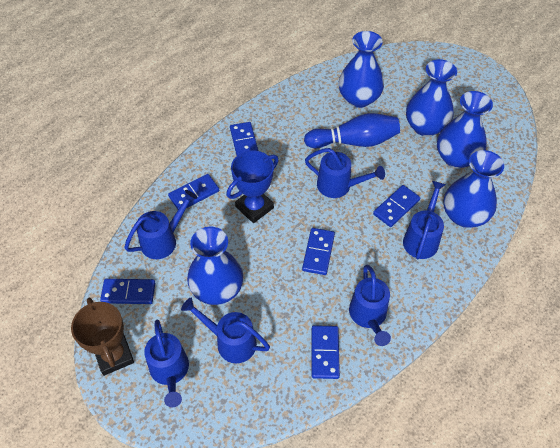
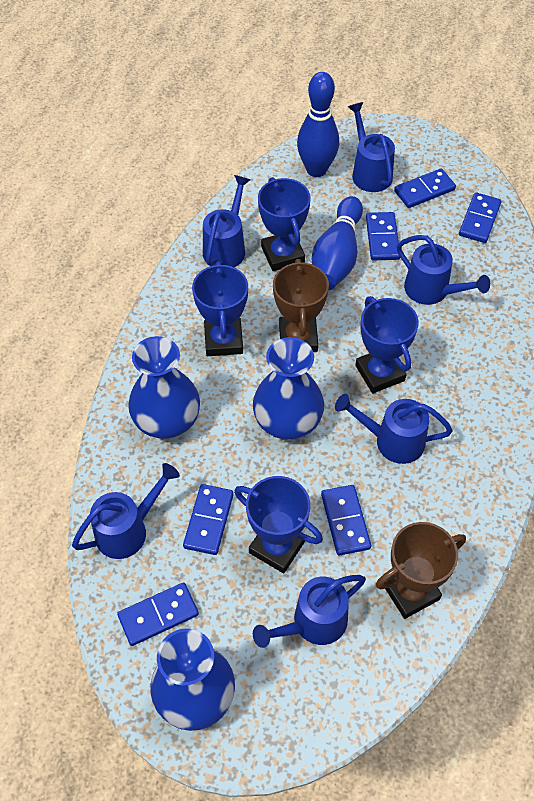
blue bowling pin: [304,113,400,148] = 1 -> [297,72,339,177] [312,196,363,290] = 2
blue trophy: [226,150,279,223] = 1 -> [192,261,248,356] [234,476,323,573] [258,177,311,271] [355,296,419,393] = 4
blue vase: [187,227,243,305] [339,31,384,108] [406,59,457,137] [437,91,493,168] [443,150,504,228] = 5 -> [128,336,200,439] [151,628,235,731] [253,337,324,440] = 3
brown trophy: [71,298,134,376] = 1 -> [273,259,329,352] [376,522,466,619] = 2

